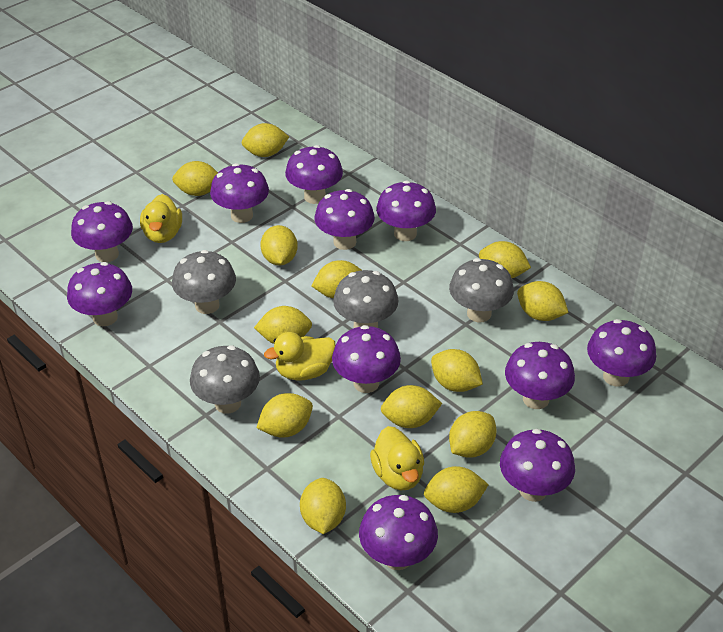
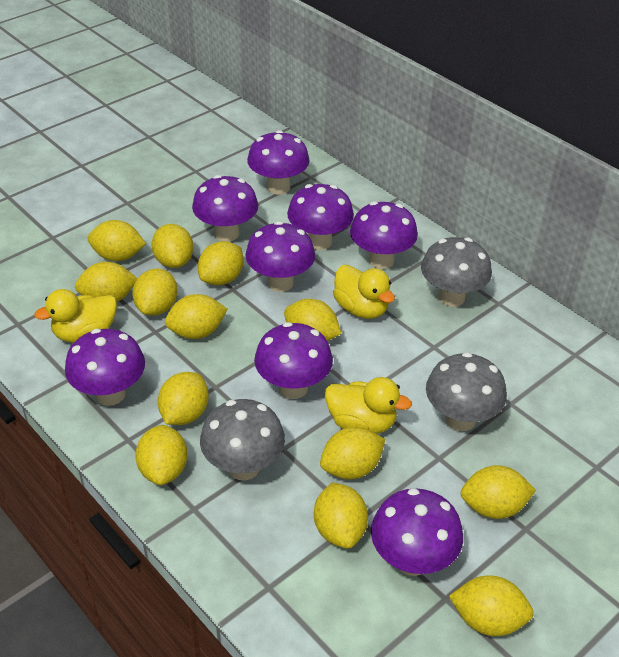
grey mushroom: [172,250,236,314] [190,345,260,414] [333,270,399,328] [449,258,514,322] = 4 -> [200,399,285,481] [421,237,492,307] [426,352,507,431] = 3
purple mushroom: [67,262,132,326] [71,201,133,262] [210,163,269,223] [285,145,343,204] [314,189,375,250] [332,325,401,393] [359,495,438,570] [376,181,436,241] [500,429,575,502] [505,342,575,409] [587,319,656,387] = 11 -> [65,329,145,406] [192,175,258,242] [245,221,315,292] [247,130,309,195] [254,322,333,399] [287,184,354,250] [350,201,418,269] [371,488,463,576] = 8

